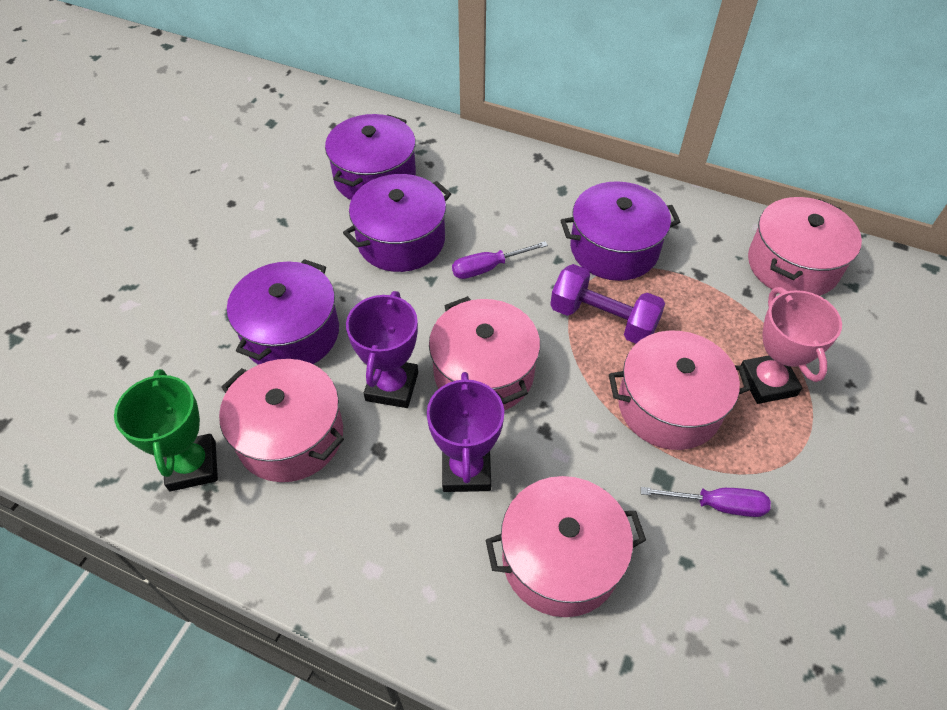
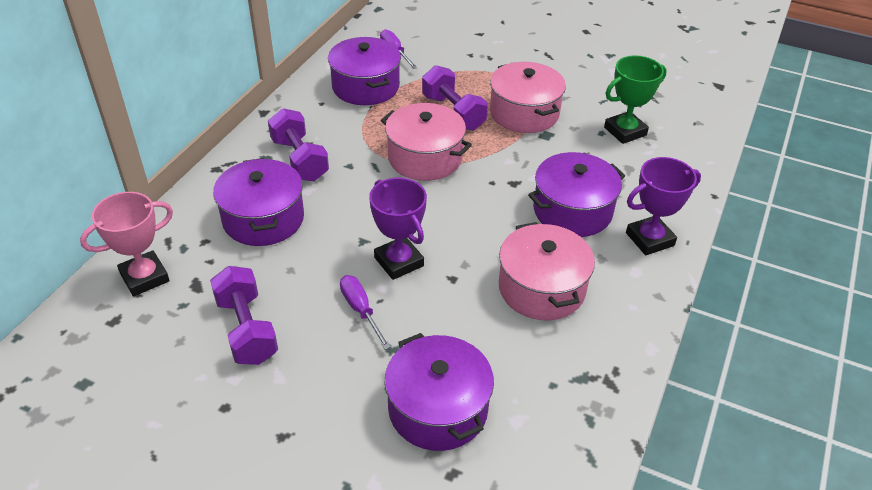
pink pot: [219,359,344,482] [429,296,540,410] [485,476,646,617] [609,331,751,450] [748,197,862,296] = 5 -> [381,103,472,181] [490,62,566,133] [499,222,595,320] = 3
purple dumbbell: [550,264,665,344] = 1 -> [210,266,278,365] [268,108,329,182] [422,65,488,131] = 3

